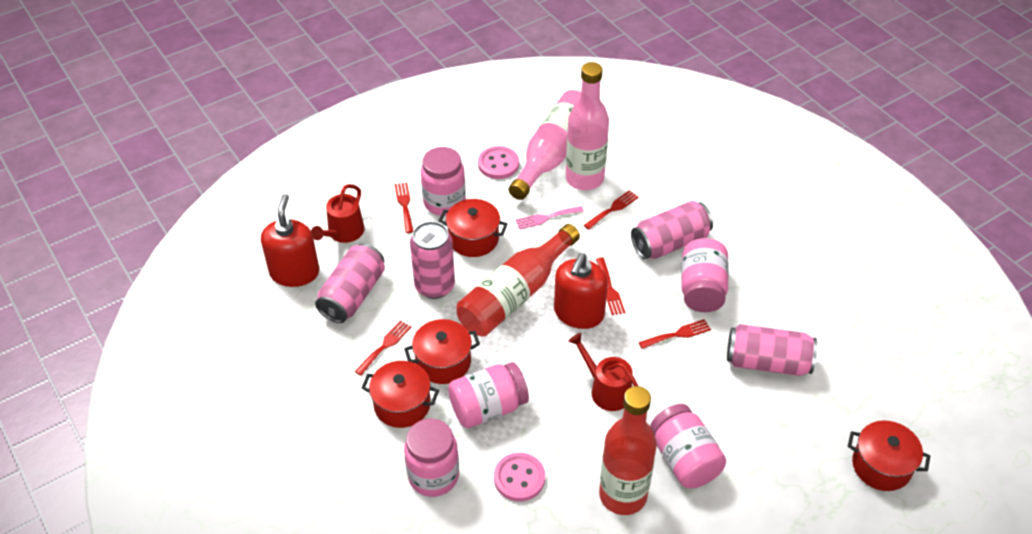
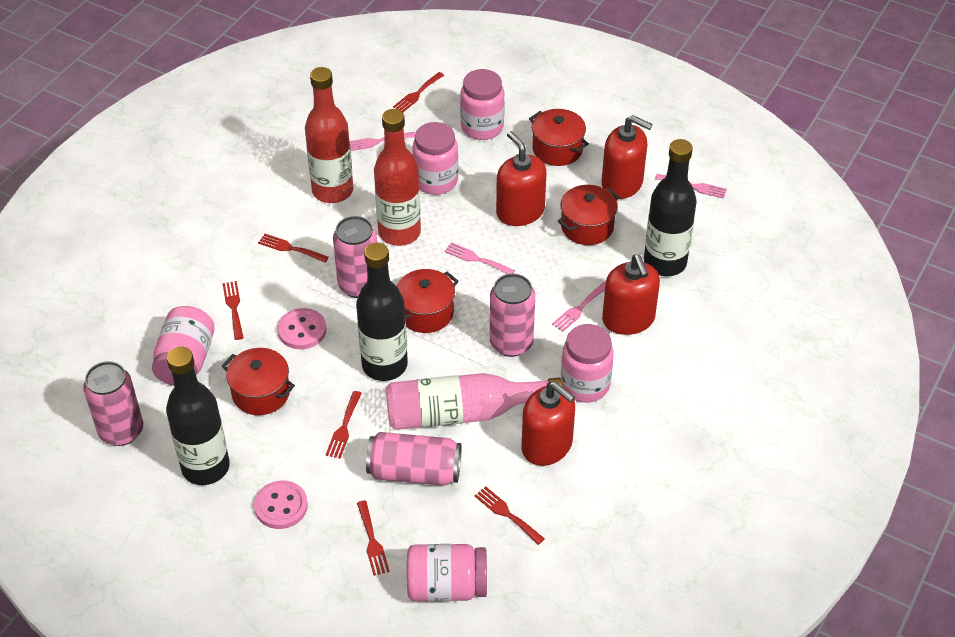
black bottle: none = 0 -> [166,347,230,485] [356,243,408,381] [644,139,696,277] = 3
pink bottle: [509,90,581,200] [566,62,609,190] = 2 -> [386,373,563,430] = 1
pink fork: [516,206,584,229] = 1 -> [350,132,415,151] [444,242,515,274] [552,282,606,332] [655,174,727,199] = 4
red fork: [355,320,411,376] [395,183,413,233] [584,190,639,230] [596,257,625,315] [639,319,711,349] = 5 -> [223,281,244,340] [258,234,329,263] [326,391,362,459] [357,500,390,576] [393,72,444,112] [475,486,545,545] = 6
red soap dispenser: [261,194,319,287] [554,253,608,329] = 2 -> [496,131,547,226] [522,381,575,466] [602,115,653,199] [602,255,660,335] = 4
red watering can: [311,184,365,243] [568,333,638,411] = 2 -> none = 0

